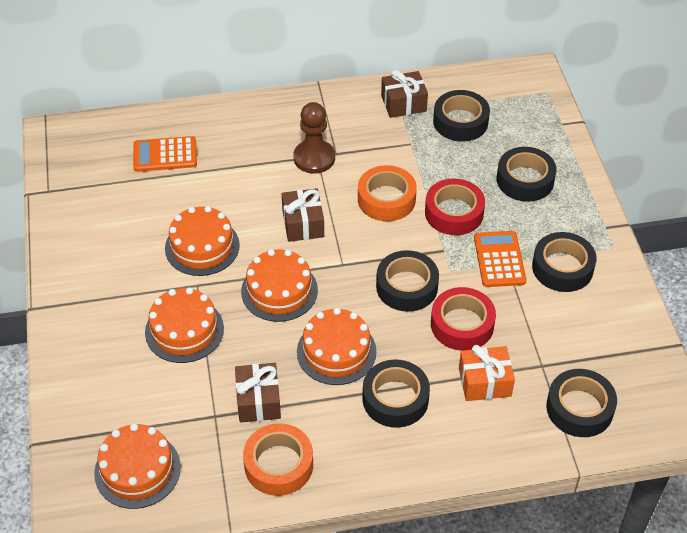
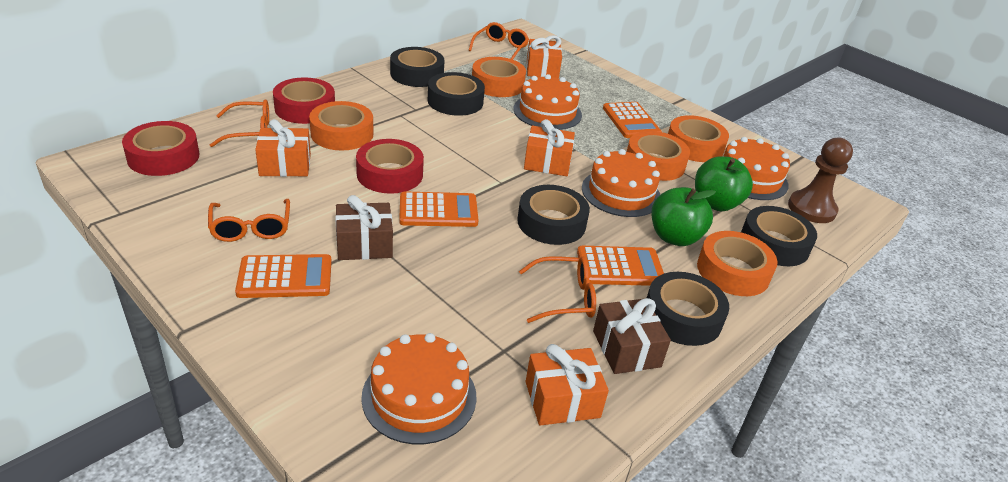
black tape: [363,359,430,428] [376,250,439,312] [433,90,490,142] [497,147,557,202] [532,232,597,292] [546,369,617,437] = 6 -> [390,47,445,87] [428,72,485,116] [517,185,590,245] [647,272,729,346] [741,206,817,266] = 5
brown gift: [235,363,281,423] [282,188,324,242] [381,70,428,118] = 3 -> [335,195,393,260] [593,298,671,374] = 2
green apple: none = 0 -> [652,187,716,246] [695,156,753,211] = 2
orange cake: [94,423,181,509] [145,287,224,363] [165,206,240,276] [241,249,318,322] [297,308,377,385] = 5 -> [361,333,477,444] [513,74,582,130] [582,149,660,217] [723,137,790,200] = 4
orange calculator: [133,136,197,172] [474,231,526,287] = 2 -> [235,254,332,298] [399,191,478,227] [577,246,664,286] [603,102,662,138] = 4
orange gift: [459,345,515,401] = 1 -> [255,119,311,177] [524,119,575,176] [526,344,609,426] [527,35,562,78] = 4
orange glasses: none = 0 -> [208,199,290,242] [210,99,269,147] [468,22,529,60] [519,256,596,323] = 4
orange tape: [243,423,313,496] [358,165,417,221] = 2 -> [309,101,373,151] [472,57,526,97] [627,131,690,181] [668,115,729,162] [697,231,778,296] = 5
red tape: [425,179,485,235] [431,287,496,351] = 2 -> [122,121,199,176] [273,77,335,124] [356,139,424,194] = 3

